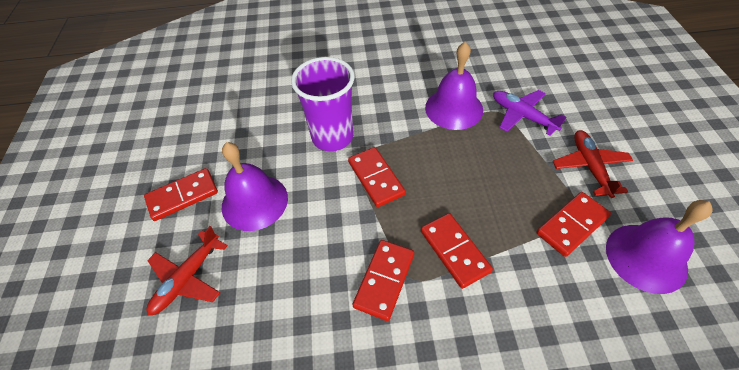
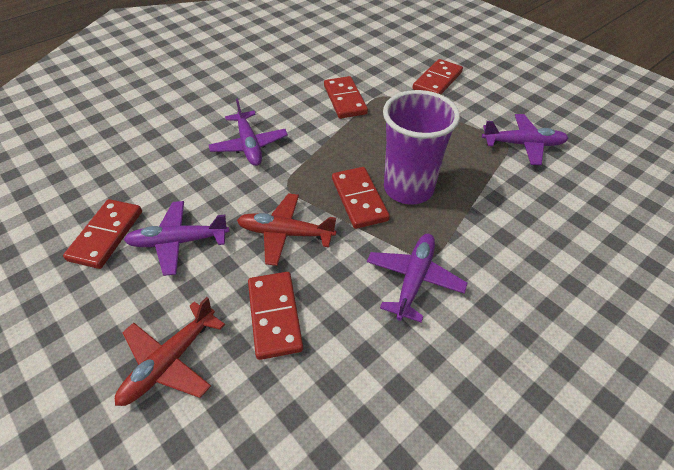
purple bell: [222,142,288,231] [425,42,483,130] [606,200,713,294] = 3 -> none = 0
purple plane: [493,90,566,136] = 1 -> [124,201,229,276] [209,98,288,166] [367,234,468,323] [482,114,569,165] = 4

